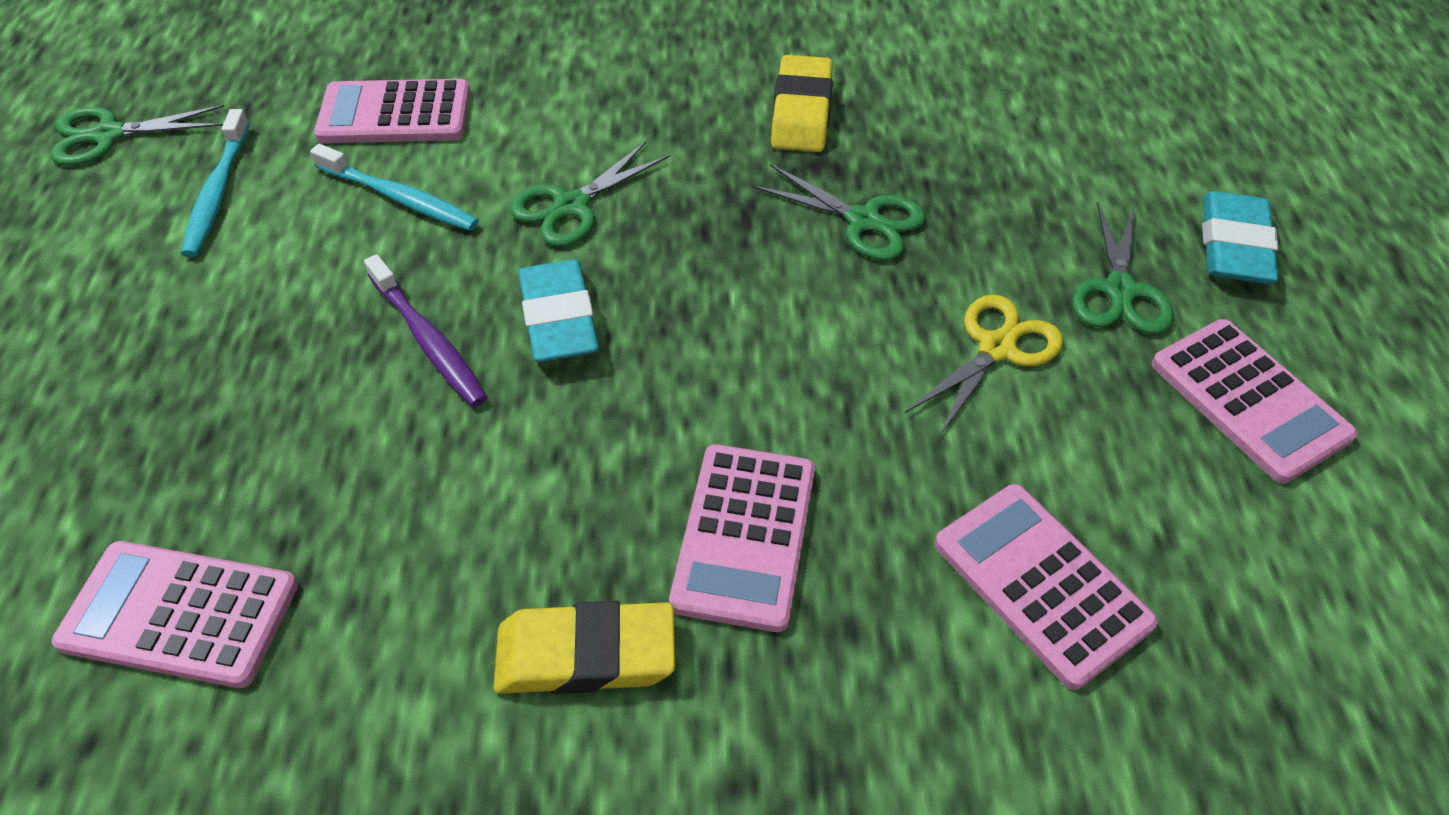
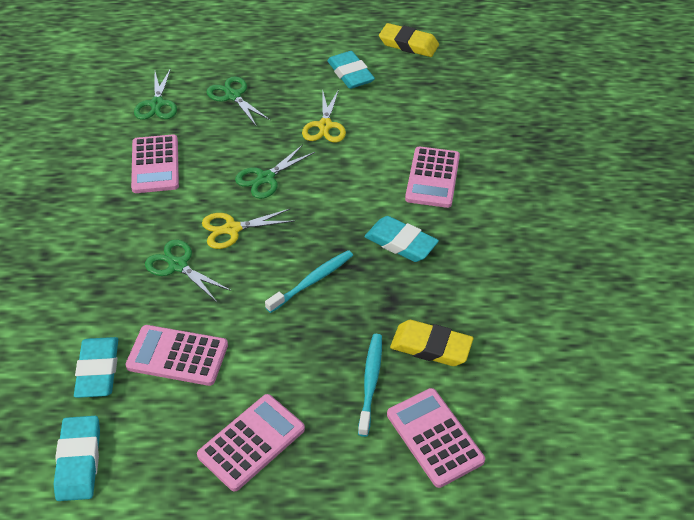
purple toothbrush: [364,254,487,407] = 1 -> none = 0
turquoise eraser: [518,259,599,362] [1202,191,1279,284] = 2 -> [53,416,100,501] [74,337,118,398] [327,51,375,89] [364,216,439,262] = 4
yellow scissors: [905,294,1063,437] = 1 -> [202,209,294,249] [302,89,346,143] = 2

